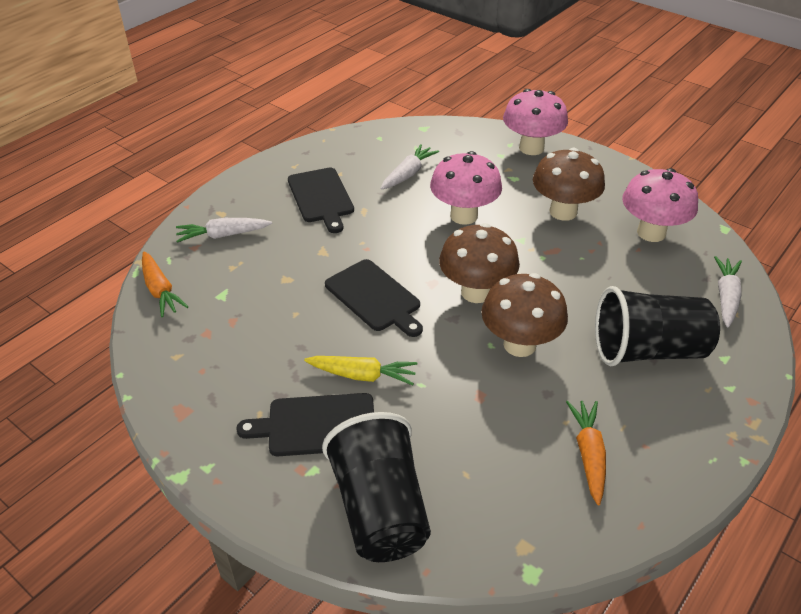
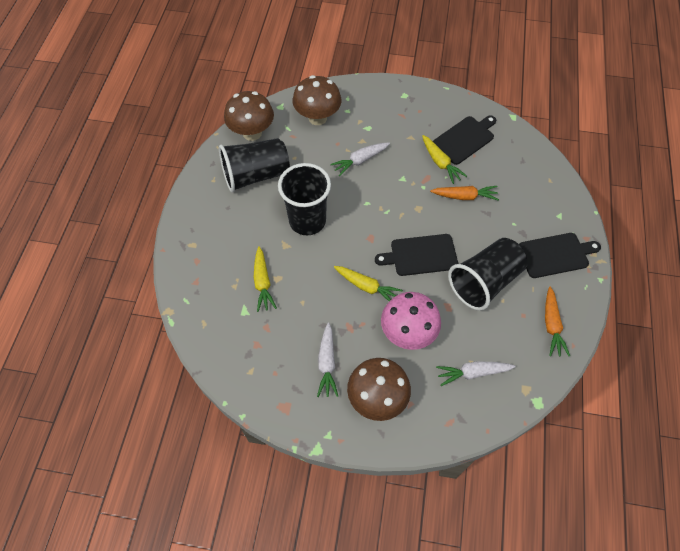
black cup: [322,412,431,562] [595,286,720,366] = 2 -> [219,138,290,193] [278,163,331,235] [448,238,527,311] = 3
pink mushroom: [430,151,502,225] [503,89,568,155] [622,168,698,242] = 3 -> [381,292,441,350] = 1
yellow carrot: [304,356,418,385] = 1 -> [254,246,277,312] [334,266,403,301] [422,135,467,184] = 3

